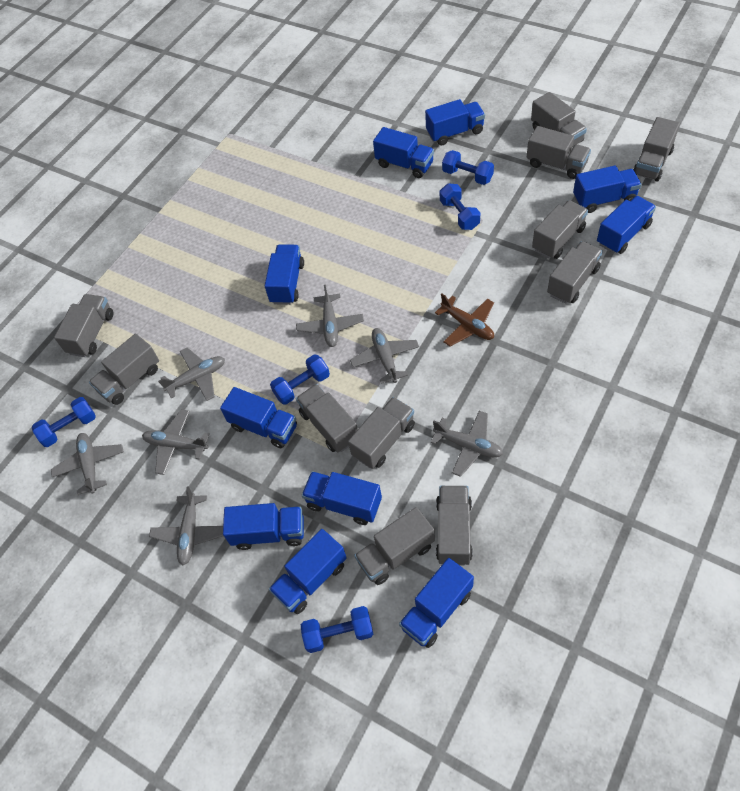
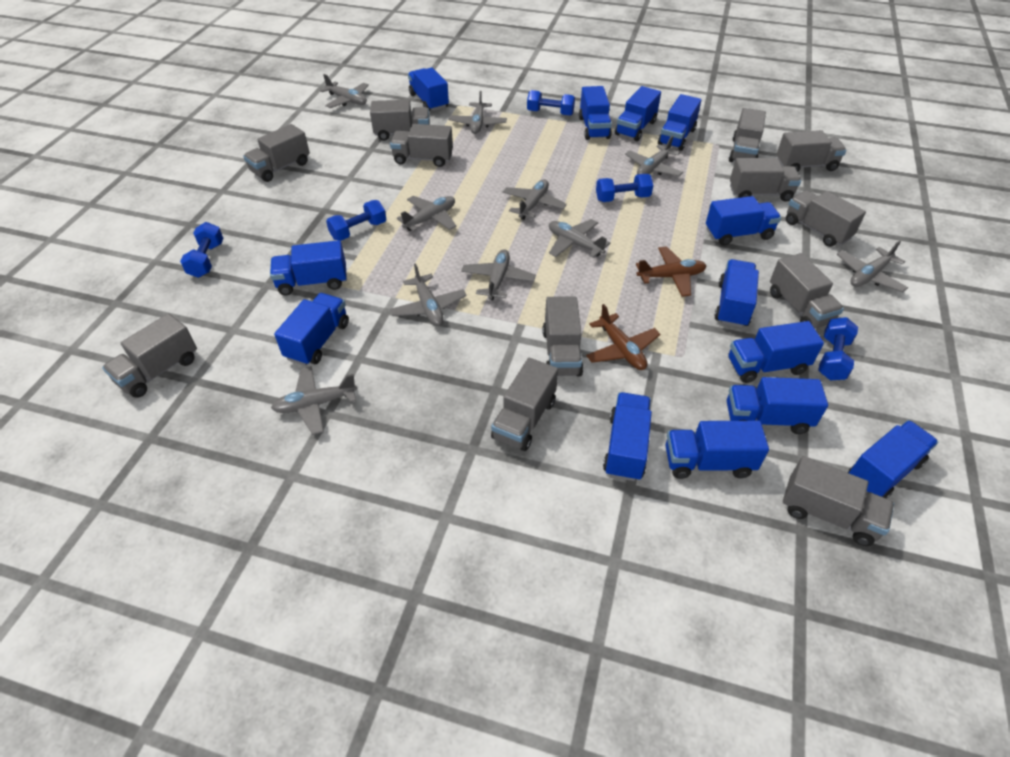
blue truck: [220,387,297,448] [223,503,304,550] [265,244,304,305] [269,529,347,614] [302,471,382,525] [373,127,434,178] [399,558,474,648] [425,99,485,145] [573,166,642,213] [597,196,656,254] = 10 -> [270,240,347,295] [274,293,349,366] [408,68,449,111] [579,86,612,140] [603,392,652,481] [615,86,661,141] [658,94,701,151] [665,421,769,479] [706,196,781,246] [714,259,759,328] [727,377,828,434] [728,321,824,383] [848,420,938,499] = 13
brown plane: [435,294,494,347] = 1 -> [586,304,660,370] [636,246,706,297] = 2
grey plane: [51,433,124,495] [142,409,210,475] [149,486,223,565] [158,348,225,401] [296,285,364,347] [350,328,419,384] [431,411,503,477] = 7 -> [271,366,357,435] [320,74,369,108] [390,263,467,326] [397,196,456,231] [448,91,507,134] [461,249,536,300] [503,179,567,220] [549,219,610,258] [625,136,683,176] [837,240,908,292] = 10
grey truck: [54,294,114,357] [89,334,159,405] [296,384,358,453] [348,397,415,469] [354,507,435,585] [436,486,473,566] [527,126,591,179] [531,92,587,146] [532,200,588,259] [547,241,603,304] [633,117,680,182] = 11 -> [102,313,197,398] [243,124,310,182] [370,100,430,141] [390,124,453,167] [491,358,558,451] [542,296,583,376] [729,108,766,162] [730,158,801,202] [770,253,844,328] [777,130,846,172] [783,456,894,546] [786,190,866,247] = 12

